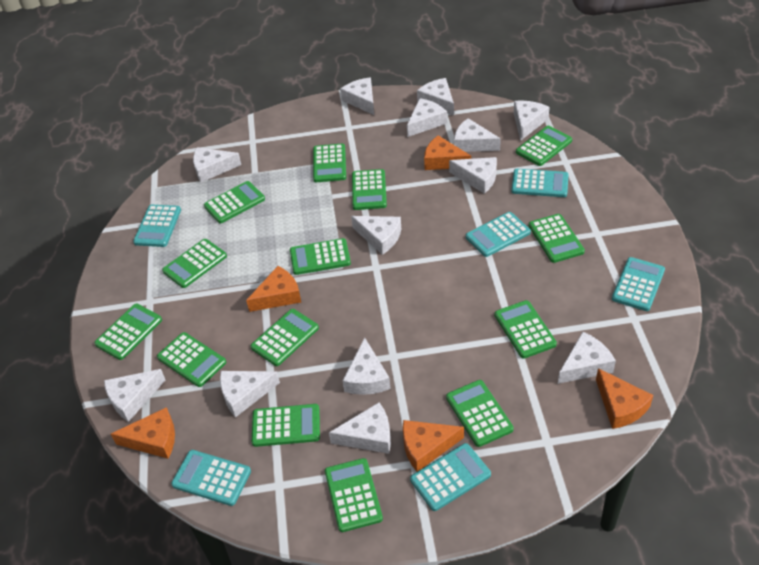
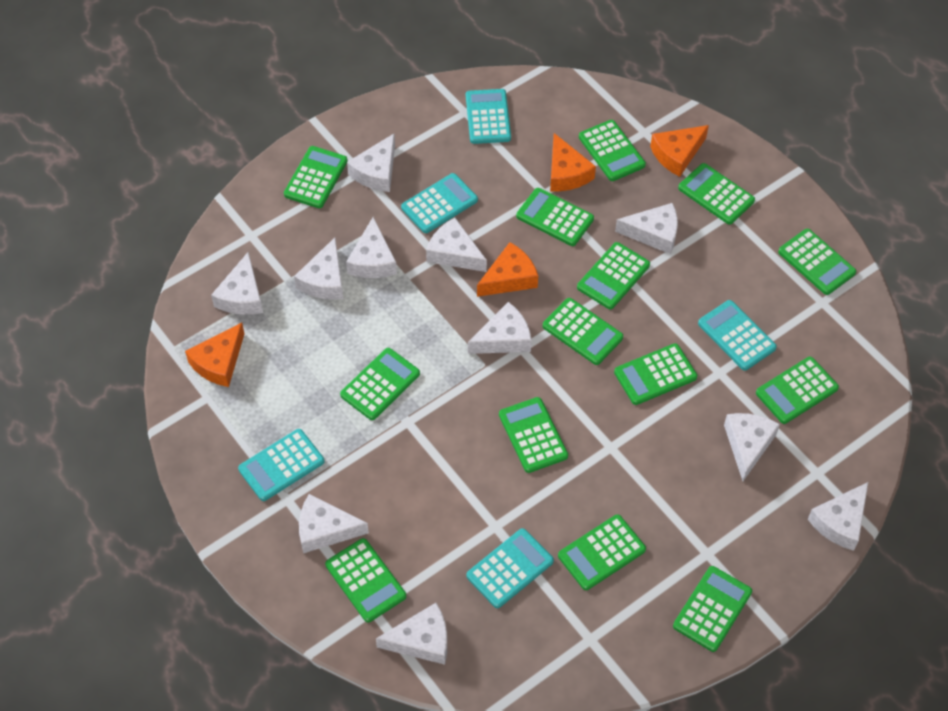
orange cheese: [111,407,175,459] [246,266,301,312] [403,420,464,471] [424,135,471,170] [596,368,653,429] = 5 -> [185,323,245,387] [477,242,538,297] [550,133,596,191] [650,125,709,177] = 4
turquoise calculator: [133,205,181,247] [171,450,251,506] [410,443,491,511] [466,212,531,257] [511,169,569,197] [612,257,665,311] = 6 -> [238,429,324,501] [401,173,478,233] [466,89,511,144] [466,528,554,608] [698,300,777,371] = 5
white cheese: [104,369,165,422] [193,147,241,183] [220,371,280,418] [329,403,391,454] [340,78,374,115] [343,337,391,395] [351,216,401,255] [407,98,447,137] [417,78,454,116] [449,157,497,194] [454,118,501,152] [514,101,550,141] [558,332,616,384] = 13 -> [211,252,263,315] [294,238,343,300] [299,494,369,553] [346,217,397,278] [347,134,395,192] [376,603,447,665] [426,218,487,272] [468,302,532,354] [615,203,678,254] [724,413,780,481] [808,482,868,551] = 11

